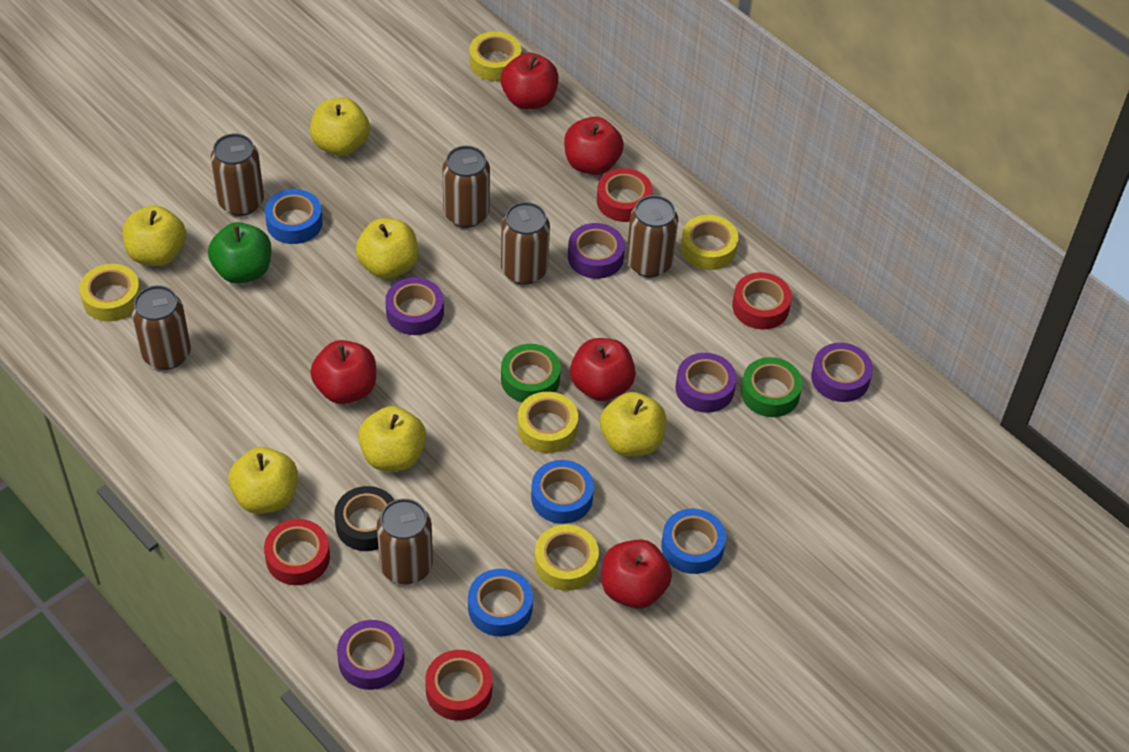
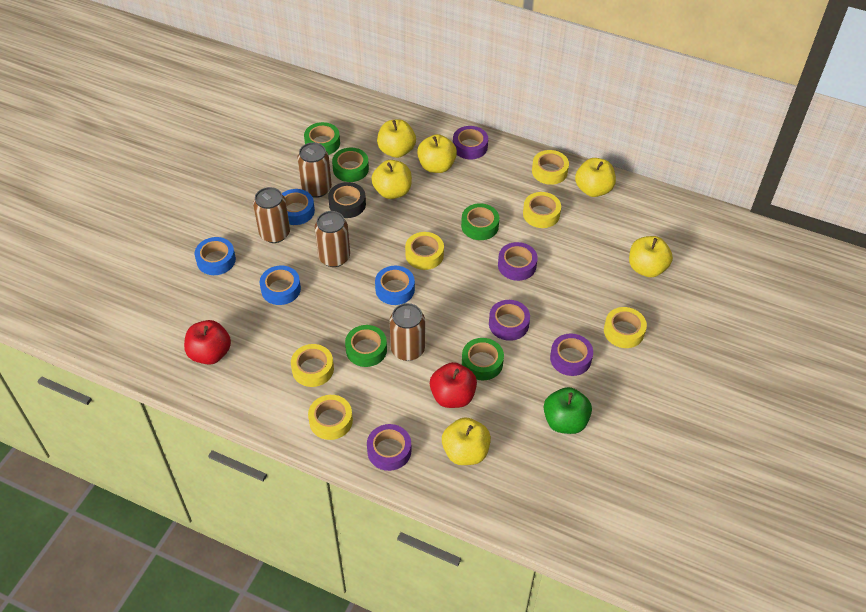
brown can: [132,285,191,370] [211,133,264,216] [377,498,433,585] [442,146,490,228] [501,202,550,285] [626,195,678,277] = 6 -> [253,187,290,243] [297,142,332,198] [315,211,350,267] [390,303,425,361] = 4
green tape: [501,344,561,403] [741,357,803,417] = 2 -> [304,122,340,155] [332,148,369,182] [345,325,387,367] [461,203,499,240] [462,338,504,380] = 5
red apple: [310,340,376,404] [501,53,559,109] [564,116,624,175] [570,338,636,401] [602,539,672,609] = 5 -> [184,320,231,365] [430,362,477,408] = 2
red tape: [264,519,330,585] [425,650,492,721] [597,168,653,222] [732,272,792,330] = 4 -> none = 0
yellow tape: [80,264,141,322] [469,31,522,81] [517,392,578,453] [534,524,599,591] [681,215,738,270] = 5 -> [291,344,334,387] [308,395,353,440] [405,232,444,270] [523,192,561,228] [532,150,569,185] [604,307,647,348] = 6

